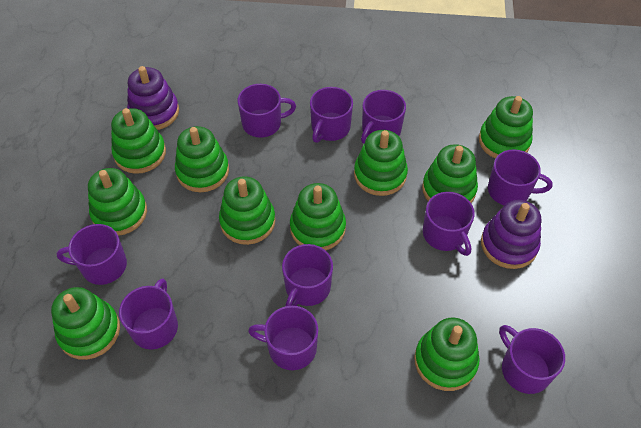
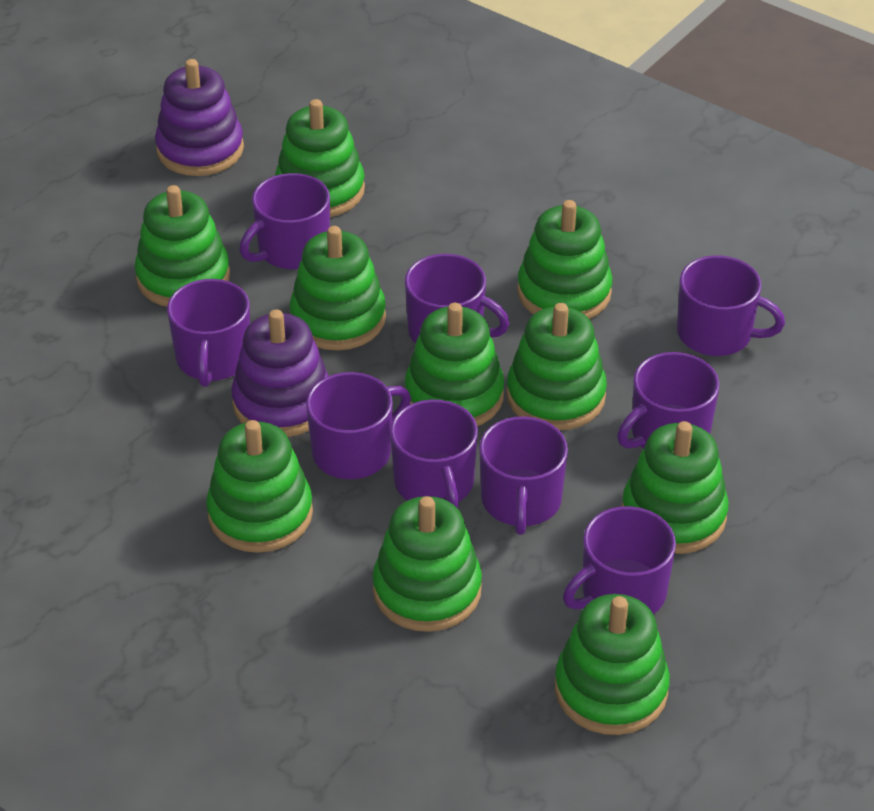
purple mug: [57,224,127,285] [119,278,178,350] [237,84,296,138] [248,306,318,370] [282,244,333,306] [310,87,353,143] [361,90,406,144] [423,192,475,256] [488,149,552,205] [499,325,565,394] = 10 -> [167,279,250,387] [240,173,330,269] [306,372,411,479] [390,399,478,509] [405,254,510,344] [479,416,568,535] [563,506,676,614] [617,352,719,448] [677,255,785,356] = 9

